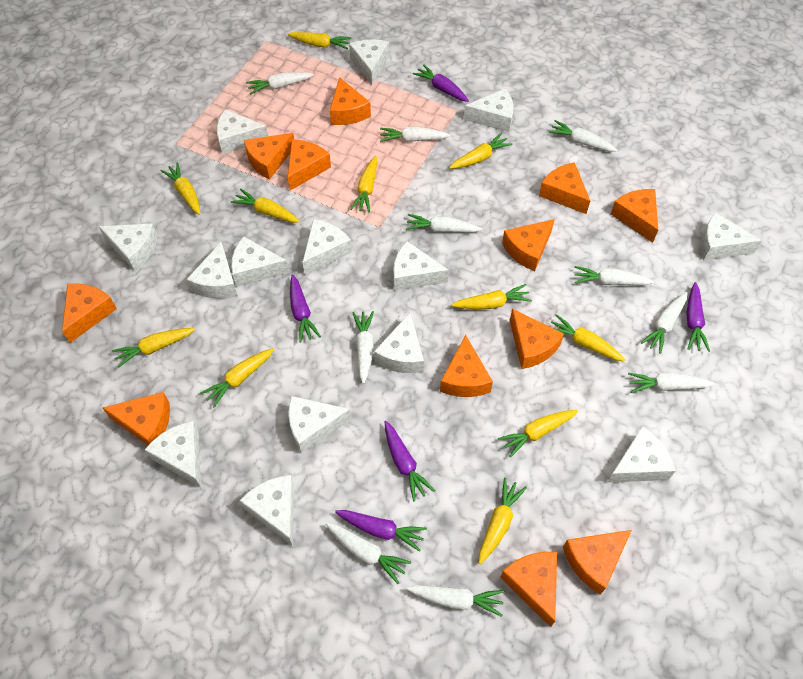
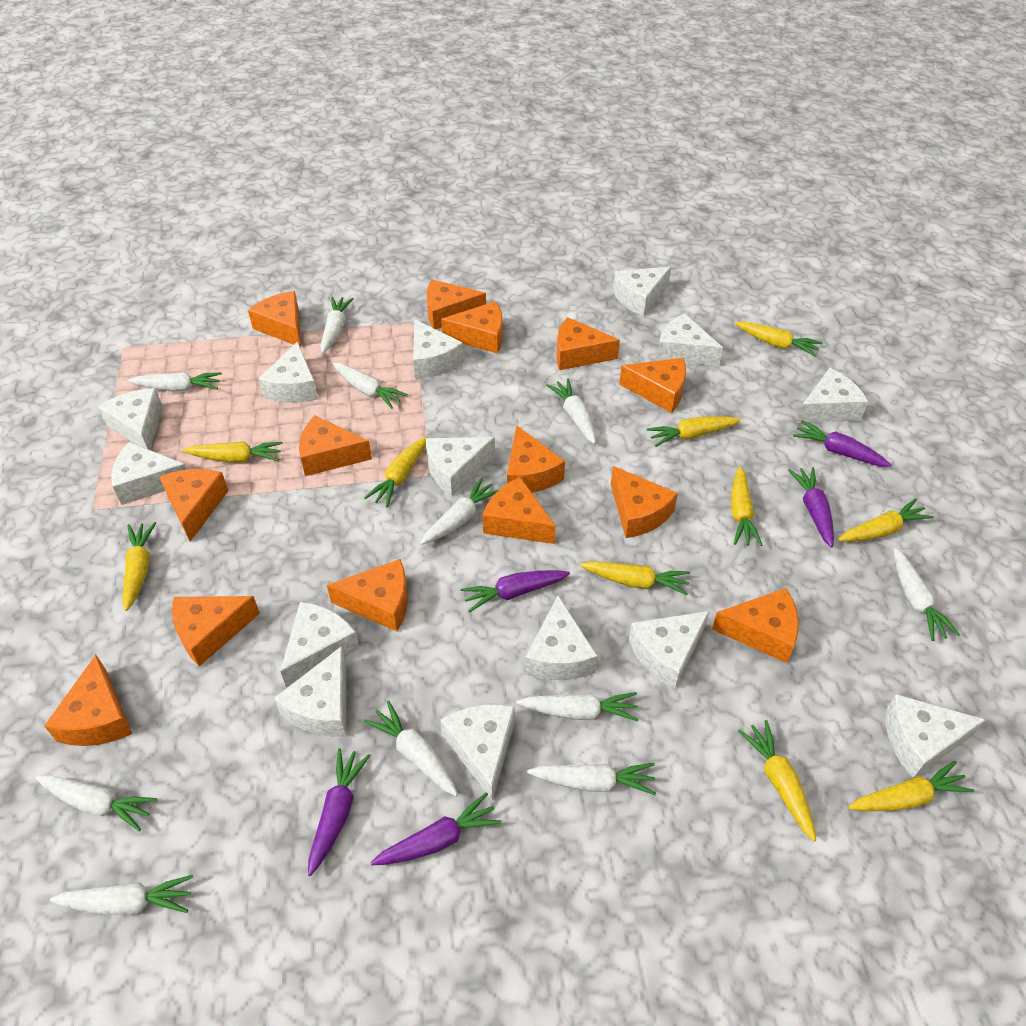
orange cheese: [62,284,117,343] [103,392,170,445] [244,133,294,180] [288,139,331,191] [330,77,371,125] [440,335,493,397] [500,552,557,627] [502,219,555,271] [510,309,564,369] [539,162,590,214] [563,530,632,594] [611,189,658,243] = 12 -> [44,655,133,746] [159,469,228,542] [172,596,260,667] [248,291,301,347] [299,415,372,476] [327,559,408,632] [426,279,486,329] [441,301,503,354] [483,477,556,544] [507,425,565,493] [556,317,620,370] [611,466,678,538] [619,358,686,413] [712,588,799,663] = 14
white carrot: [246,72,314,95] [326,523,411,584] [352,311,374,384] [380,127,450,142] [406,214,482,232] [407,585,504,617] [548,120,617,151] [575,266,654,285] [628,373,715,393] [641,292,688,354] = 10 -> [36,775,158,831] [50,875,193,915] [128,372,222,392] [320,297,354,353] [333,363,408,409] [364,700,458,796] [420,477,498,545] [516,692,639,722] [527,763,656,795] [546,378,596,444] [894,548,960,641] = 11
yellow carrot: [112,328,195,368] [160,162,200,215] [200,348,274,408] [231,189,300,223] [288,32,352,50] [350,156,378,212] [449,133,513,169] [451,284,532,309] [479,477,527,564] [498,410,578,458] [551,314,625,362] = 11 -> [122,522,156,611] [183,441,283,463] [364,436,428,507] [580,561,690,595] [647,416,741,447] [731,466,762,546] [735,321,822,357] [738,720,816,841] [838,498,934,542] [848,761,974,811] = 10

